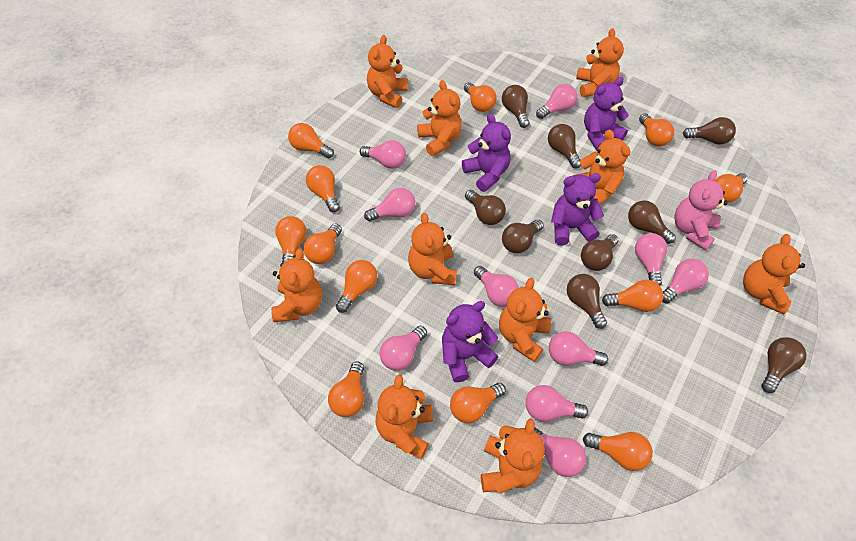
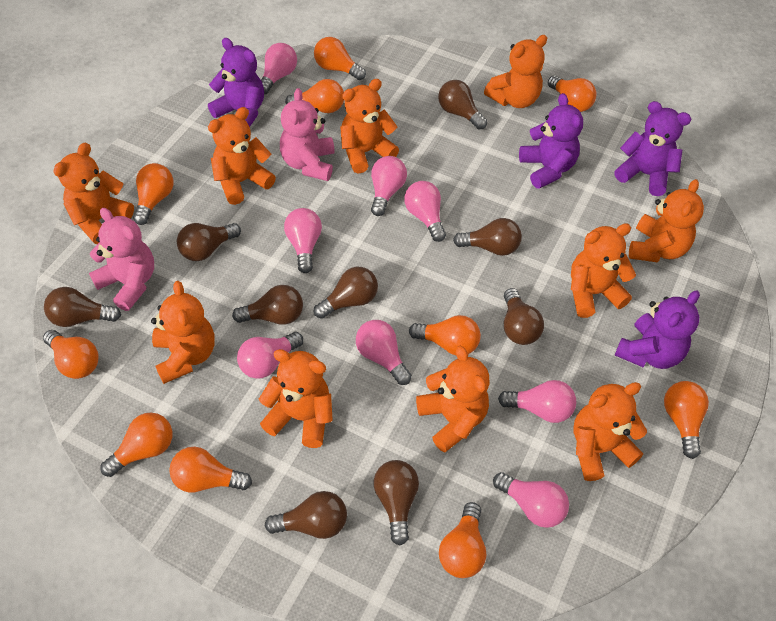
orange light bulb: [275,216,306,263] [288,123,334,158] [303,223,342,264] [306,165,340,213] [328,361,364,417] [336,260,377,313] [450,383,506,423] [464,82,497,112] [583,432,653,471] [602,280,663,312] [639,113,674,147] [715,173,748,203] = 12 -> [43,330,99,379] [100,413,172,477] [133,163,174,225] [169,447,252,492] [285,79,344,113] [314,37,366,80] [409,315,481,355] [439,502,486,578] [548,75,597,112] [664,381,709,459] = 10
pink light bulb: [359,140,406,169] [364,188,415,221] [380,326,427,371] [474,266,519,307] [526,385,588,422] [534,427,586,477] [536,84,577,119] [549,331,608,366] [635,233,667,286] [662,259,709,304] = 10 -> [237,332,303,379] [261,43,297,94] [284,208,322,273] [356,320,412,385] [371,156,407,216] [404,181,446,242] [493,472,569,528] [498,380,576,423] = 8
pink teddy bear: [674,171,728,250] = 1 -> [89,208,154,311] [280,88,335,181] = 2

